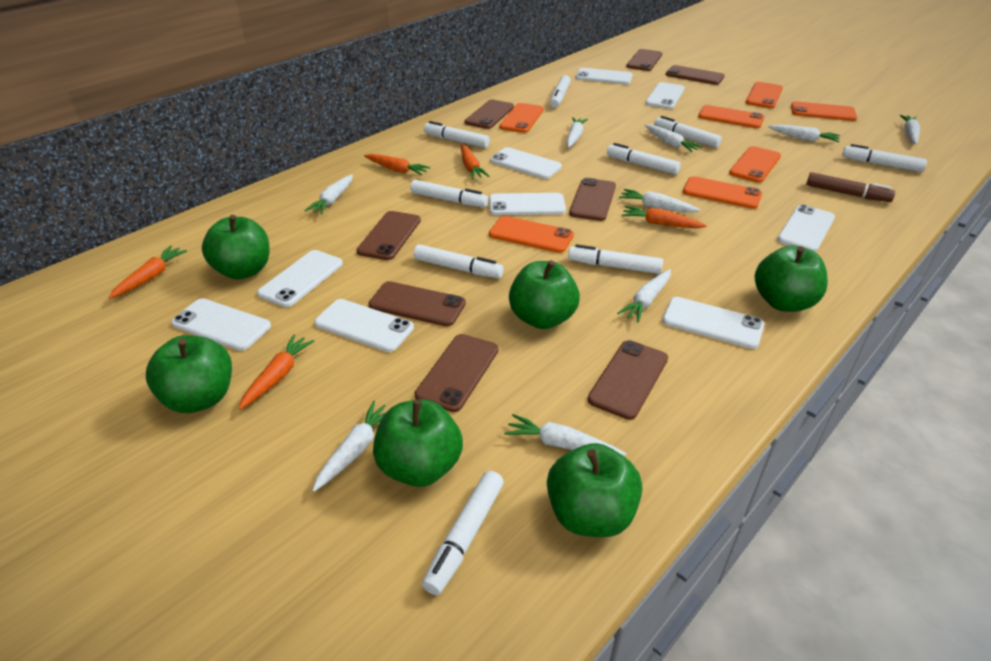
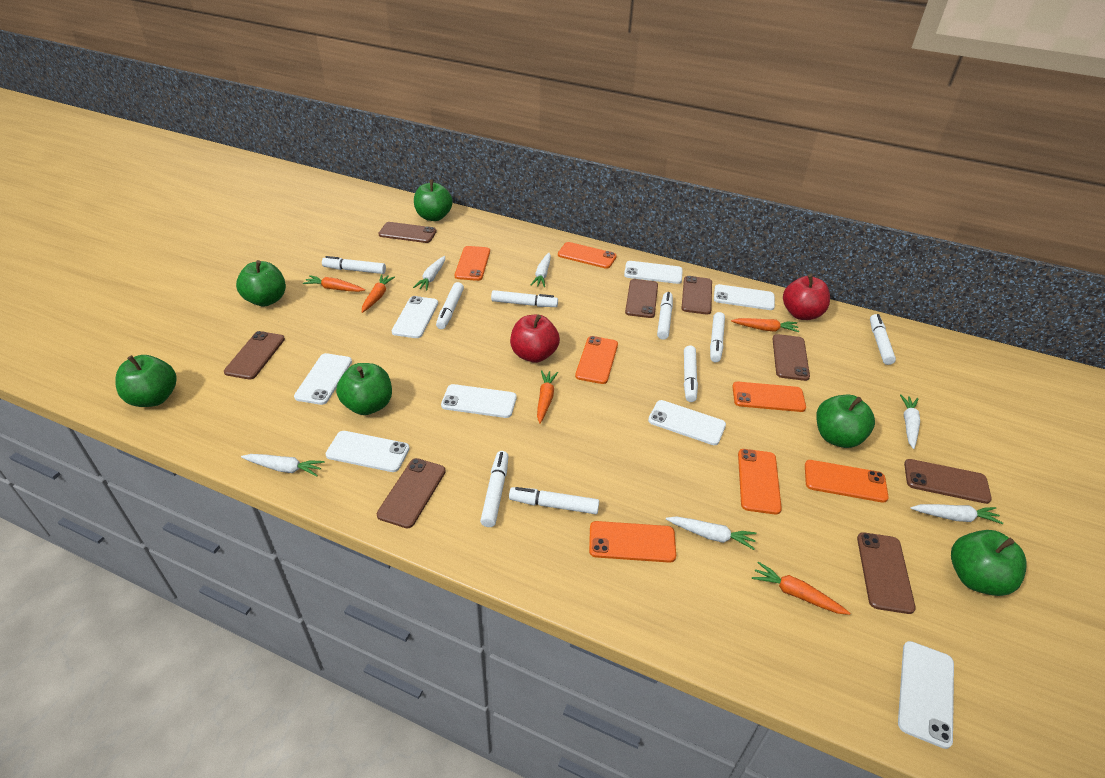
brown marker: [806,172,895,202] = 1 -> none = 0
red apple: none = 0 -> [510,314,560,363] [783,275,830,320] = 2
white carrot: [305,175,353,214] [312,401,386,492] [504,414,626,456] [566,117,588,148] [617,269,671,322] [619,189,700,212] [645,125,702,152] [768,124,840,142] [900,115,920,144] = 9 -> [241,454,325,476] [413,256,445,291] [531,253,551,287] [666,516,756,550] [900,394,920,449] [911,504,1003,524] = 6
white phone: [171,298,271,351] [257,250,343,307] [314,299,414,352] [489,193,566,215] [490,147,562,179] [576,68,633,84] [645,82,685,109] [662,297,764,349] [777,204,835,252] = 9 -> [294,353,352,405] [325,431,410,472] [392,296,438,338] [441,384,517,418] [624,261,683,284] [648,400,726,445] [714,284,775,310] [898,641,954,749] = 8

